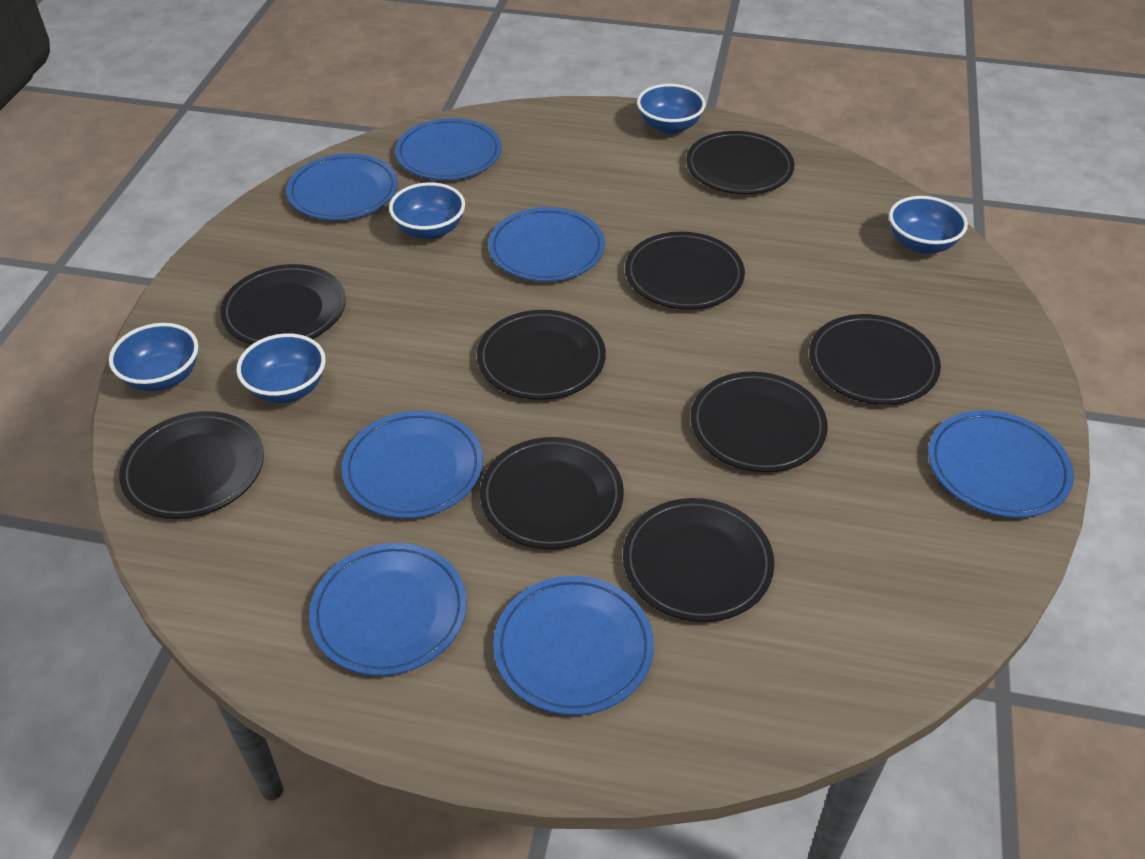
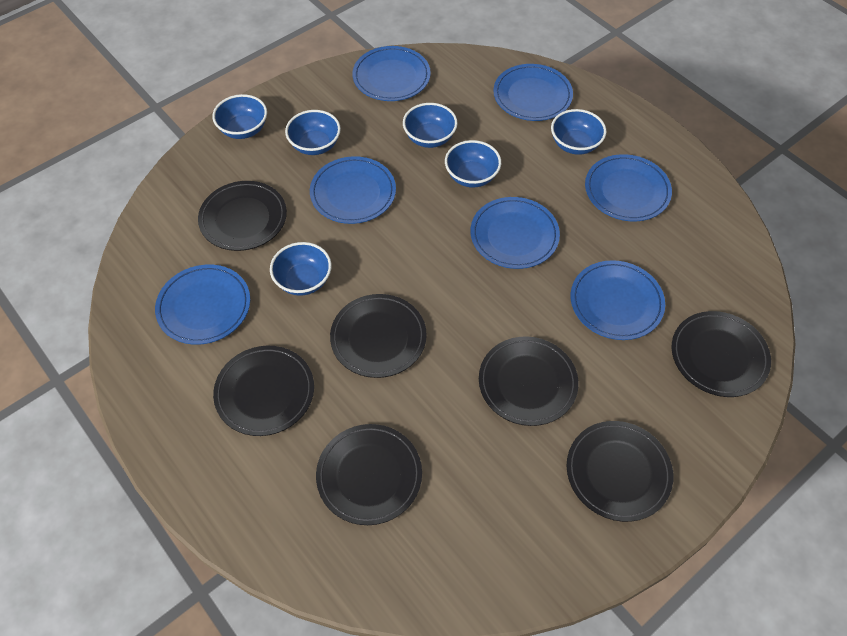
black plate: [119,411,264,519] [220,264,346,344] [477,310,606,400] [480,437,624,549] [623,498,774,622] [625,232,745,310] [686,131,794,194] [691,372,828,472] [809,314,941,405] = 9 -> [198,181,287,251] [213,346,314,436] [316,424,422,525] [330,294,427,378] [479,336,579,426] [567,421,673,522] [672,311,771,397] = 7
blue bowl: [109,323,198,391] [237,333,326,403] [389,182,465,239] [637,84,706,134] [889,196,968,254] = 5 -> [212,94,267,139] [270,242,332,296] [285,110,341,155] [403,103,458,148] [445,140,501,188] [551,109,606,155] = 6

